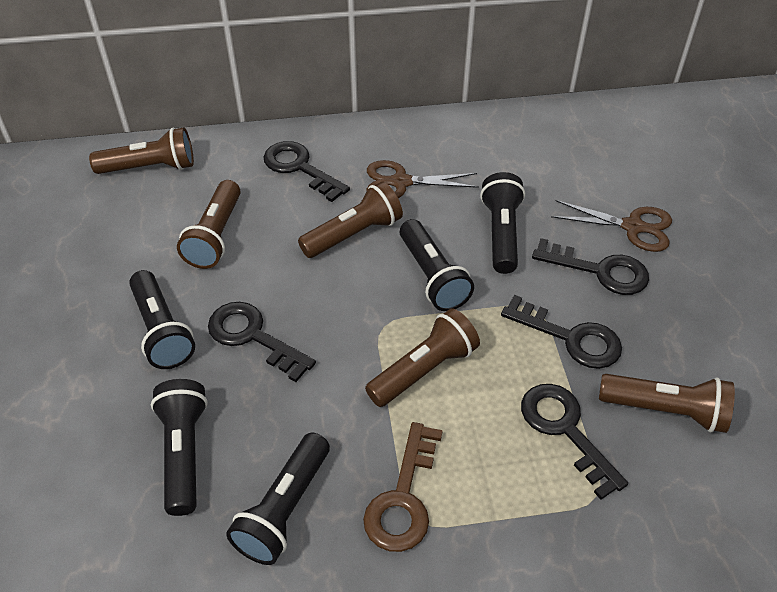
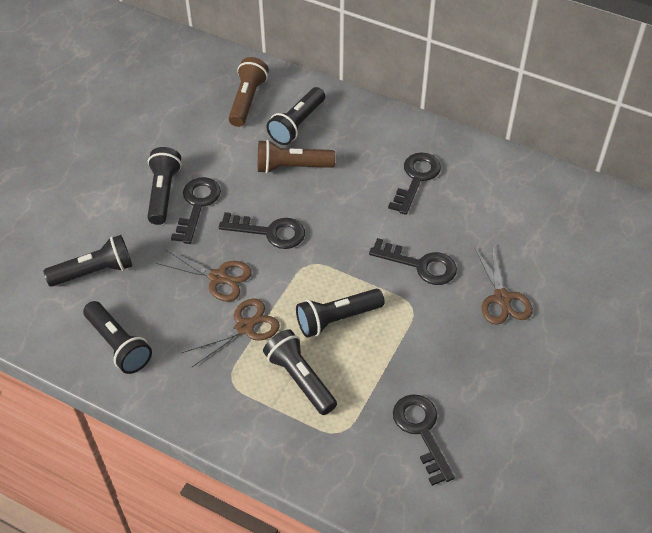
black flashlight: [129,270,195,369] [151,379,208,516] [226,433,330,565] [400,219,474,311] [480,172,525,274] = 5 -> [44,235,132,287] [83,301,152,374] [147,147,182,225] [263,329,337,415] [266,87,325,145] [296,289,385,338] = 6
brown flashlight: [89,127,194,174] [177,180,241,269] [298,181,403,258] [365,309,480,407] [599,374,735,433] = 5 -> [228,57,269,127] [258,140,335,174] = 2
brown key: [363,422,443,552] = 1 -> none = 0
brown scissors: [366,160,479,198] [551,200,672,252] = 2 -> [156,249,252,302] [181,298,280,368] [475,244,533,325] = 3

